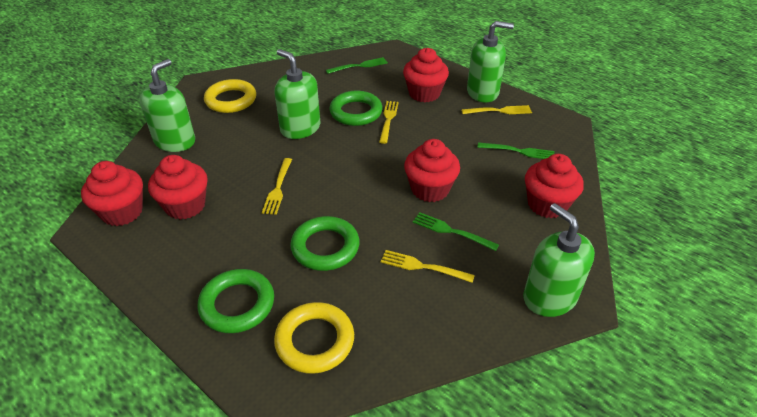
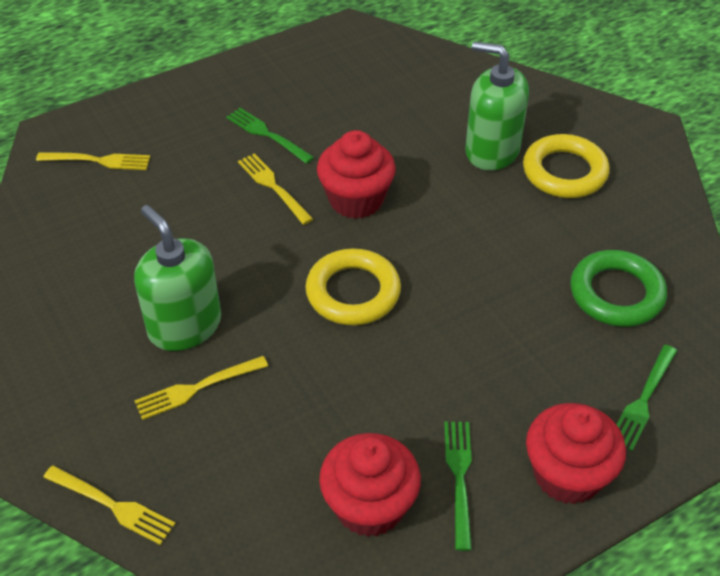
green ring: [197,269,274,333] [290,216,359,271] [329,91,383,126] = 3 -> [570,250,667,327] = 1
green soap dispenser: [139,59,195,152] [275,49,320,139] [467,21,514,102] [523,203,595,317] = 4 -> [134,205,221,351] [465,41,529,171] = 2
red cupcake: [81,161,143,226] [148,155,208,220] [403,48,449,102] [404,139,460,202] [525,154,584,218] = 5 -> [317,130,396,219] [319,433,421,537] [526,403,626,504] = 3

